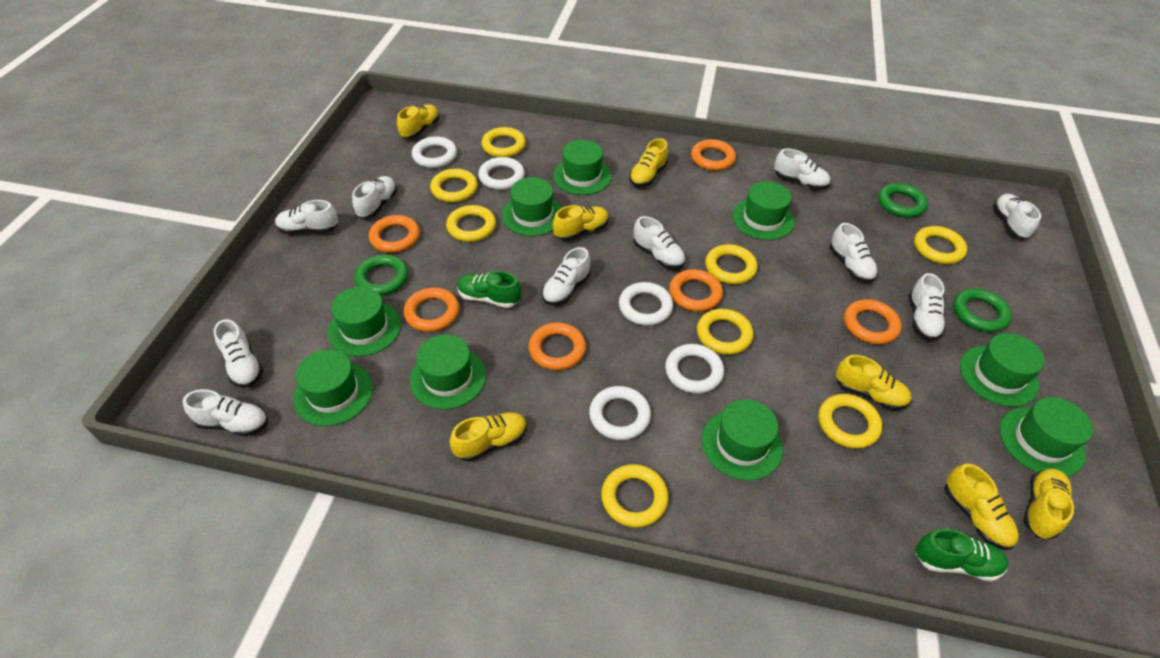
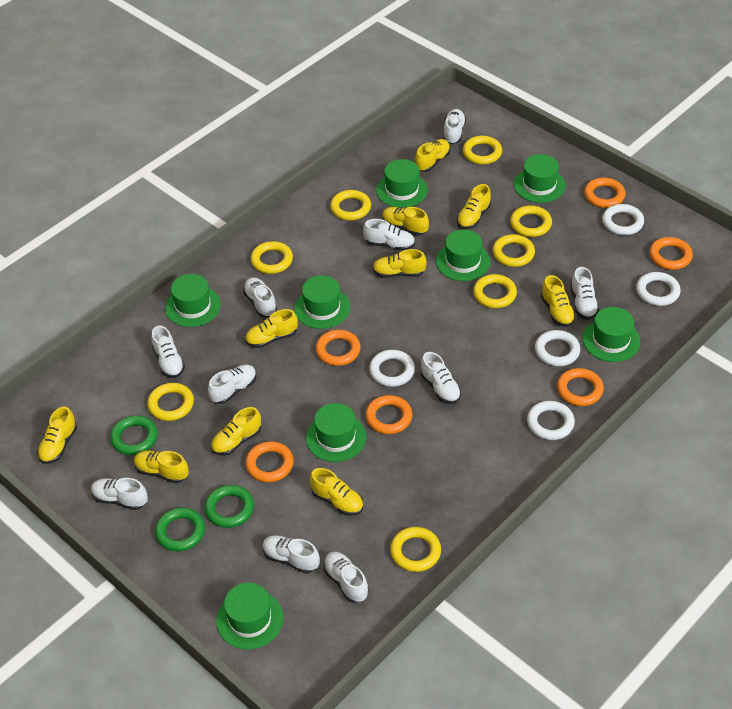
green hat: [293,349,373,426] [328,286,401,357] [410,335,486,409] [502,177,562,236] [553,140,612,195] [702,400,783,480] [732,181,795,240] [960,333,1044,407] [999,397,1093,476] = 9 -> [165,274,221,327] [216,583,283,650] [294,275,350,329] [306,403,366,462] [376,159,428,208] [436,229,490,281] [514,154,566,203] [582,307,640,362] = 8
green shoe: [457,271,521,308] [916,529,1009,581] = 2 -> none = 0
yellow shoe: [397,104,439,139] [450,412,527,462] [553,205,609,241] [629,138,668,187] [836,355,912,410] [945,463,1019,550] [1024,468,1074,539] = 7 -> [37,407,77,464] [134,451,189,483] [211,407,261,456] [245,309,298,348] [310,468,363,516] [373,249,427,278] [382,207,429,236] [415,139,450,172] [457,184,491,229] [541,275,576,327] = 10

